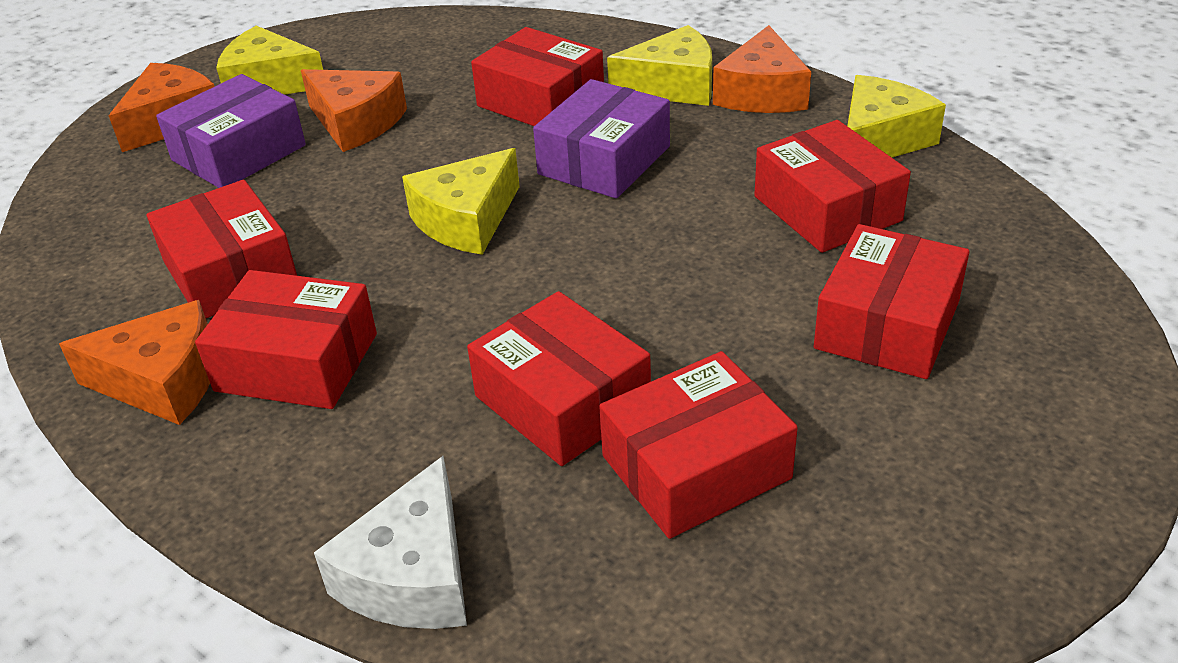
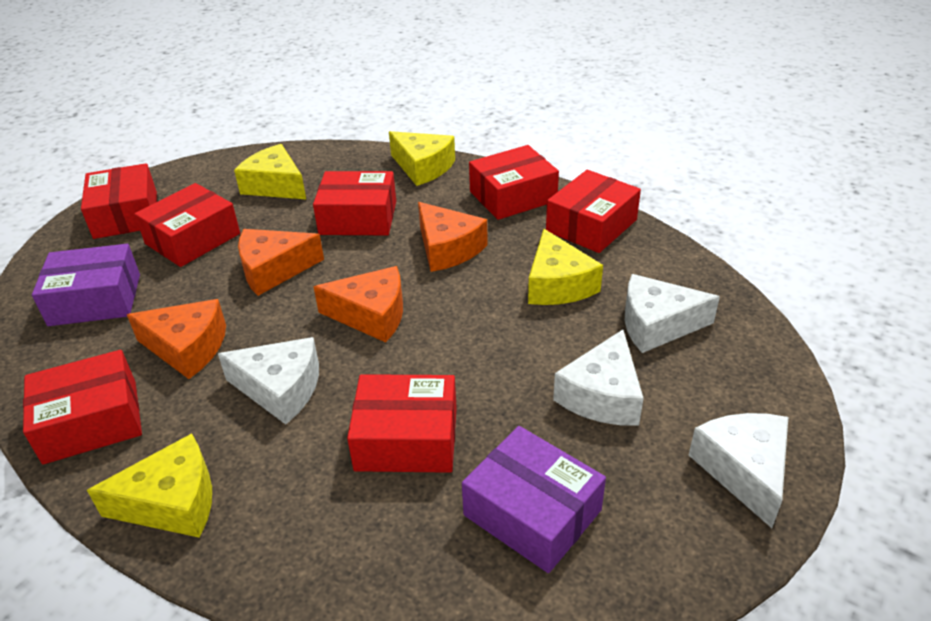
white cheese: [314,456,467,629] = 1 -> [218,337,319,425] [553,330,644,426] [625,274,720,353] [689,413,788,528] = 4

